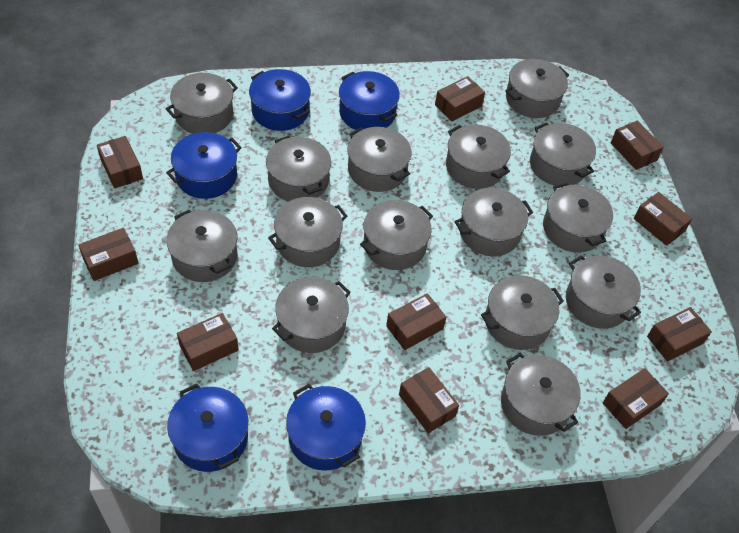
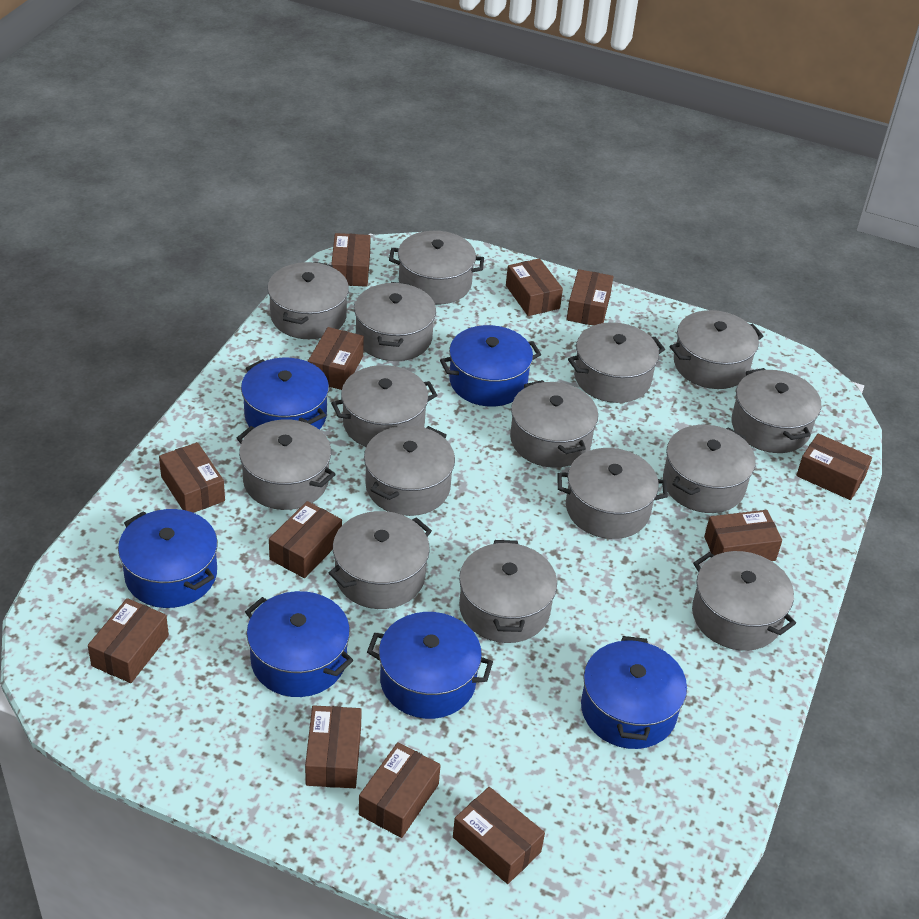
blue pot: [166,132,242,199] [167,383,248,472] [249,69,311,131] [286,384,366,471] [339,71,400,130] = 5 -> [118,509,218,608] [241,358,329,430] [245,591,353,697] [367,612,493,719] [440,325,541,406] [581,636,687,749] = 6
brown box: [78,228,138,281] [97,136,143,189] [177,313,239,371] [386,293,446,350] [399,367,459,433] [435,76,485,121] [603,368,669,429] [611,120,664,170] [634,192,692,246] [647,307,712,362] = 10 -> [88,598,169,683] [159,442,225,513] [269,501,342,578] [305,705,362,788] [308,327,364,390] [331,233,371,287] [359,742,441,838] [453,787,545,884] [506,258,563,316] [566,269,613,326] [704,510,782,561] [796,433,872,500] = 12

